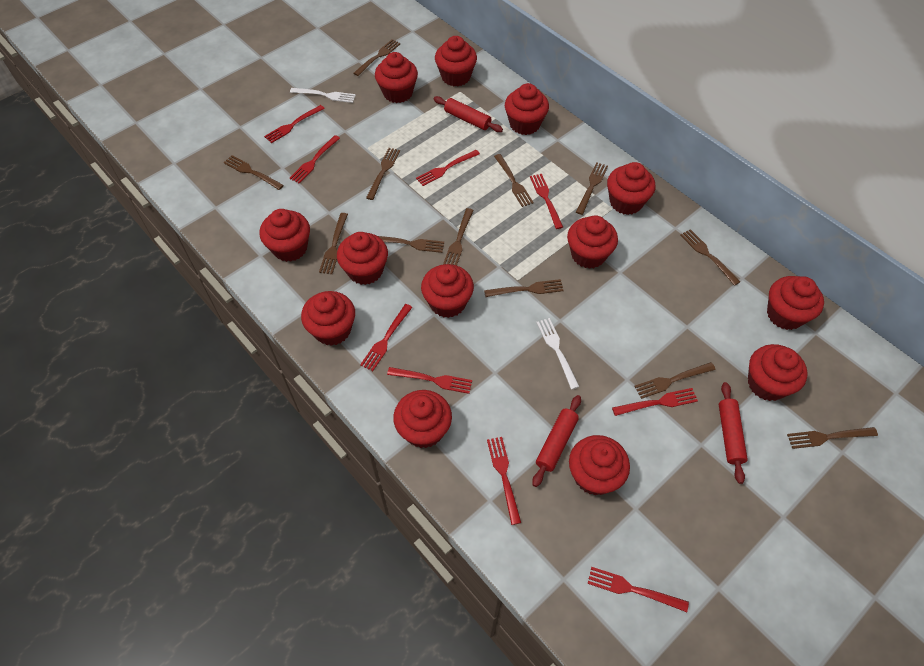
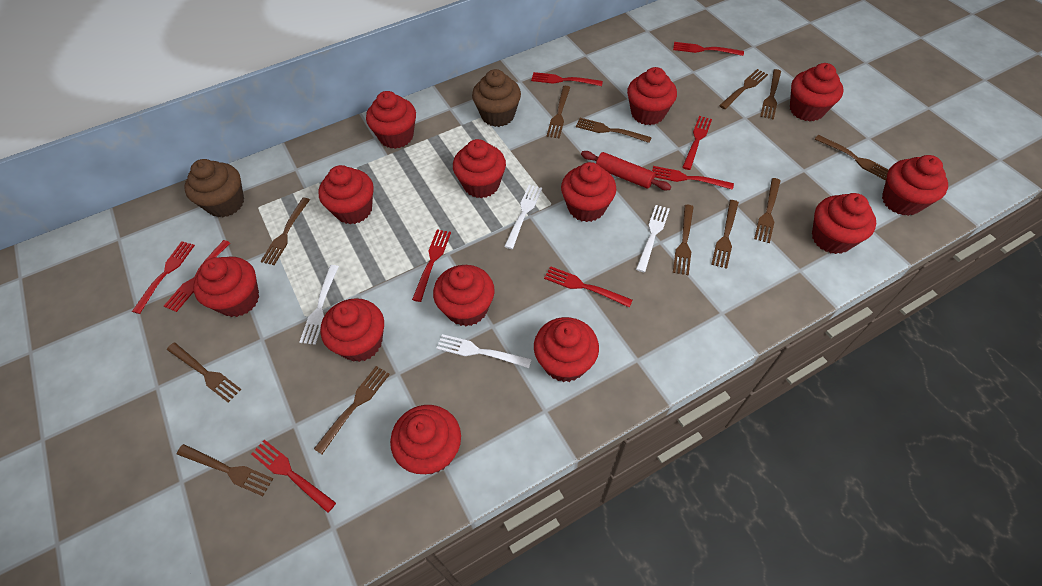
brown cupcake: none = 0 -> [184,159,244,217] [472,69,521,127] = 2
red rolling pin: [434,96,503,132] [532,395,581,487] [719,382,748,484] = 3 -> [581,151,671,190] = 1
white fork: [290,88,356,103] [536,318,579,389] = 2 -> [299,265,339,345] [436,334,532,368] [504,185,542,249] [636,205,670,272] = 4

